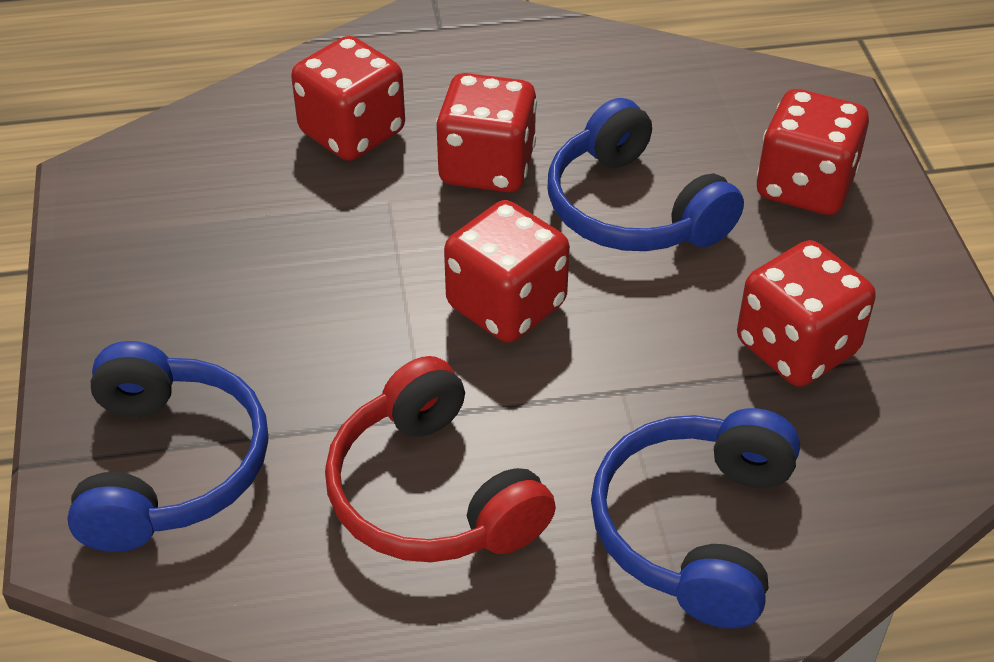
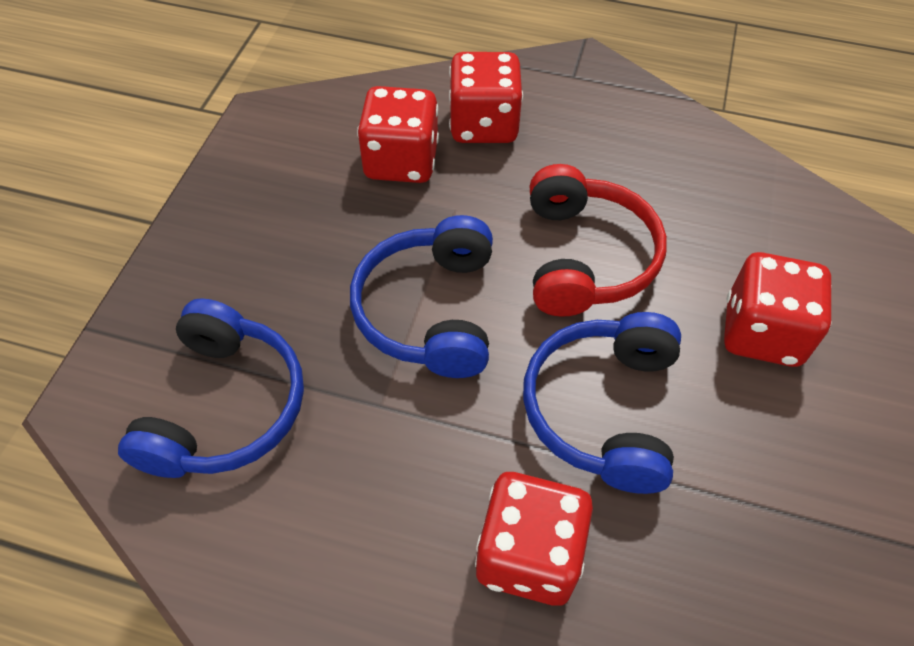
red dice: [291,36,405,161] [435,73,537,192] [444,200,570,343] [737,240,876,387] [756,89,869,215] = 5 -> [357,86,439,183] [449,52,523,143] [475,472,593,606] [724,252,832,367] = 4

